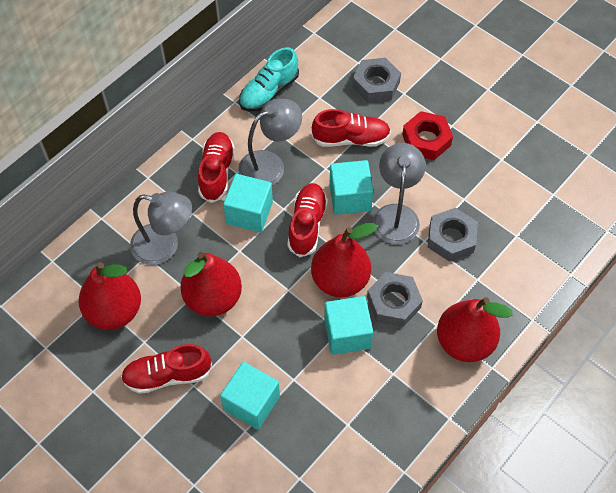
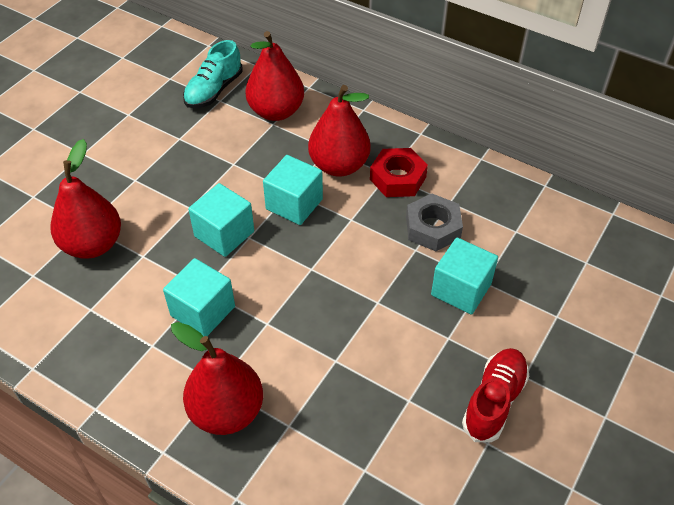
grey lamp: [130,191,192,265] [238,99,302,186] [372,143,426,245] = 3 -> none = 0
grey nut: [352,58,401,103] [367,272,423,327] [428,208,478,262] = 3 -> [406,193,463,251] = 1
red shoe: [121,344,212,394] [198,132,235,203] [288,183,328,257] [312,109,391,147] = 4 -> [462,348,529,442] = 1

